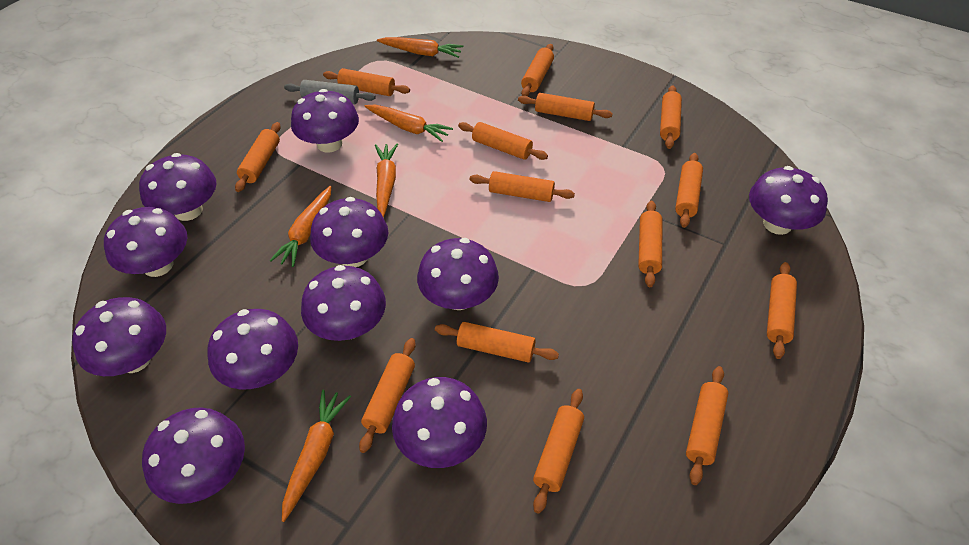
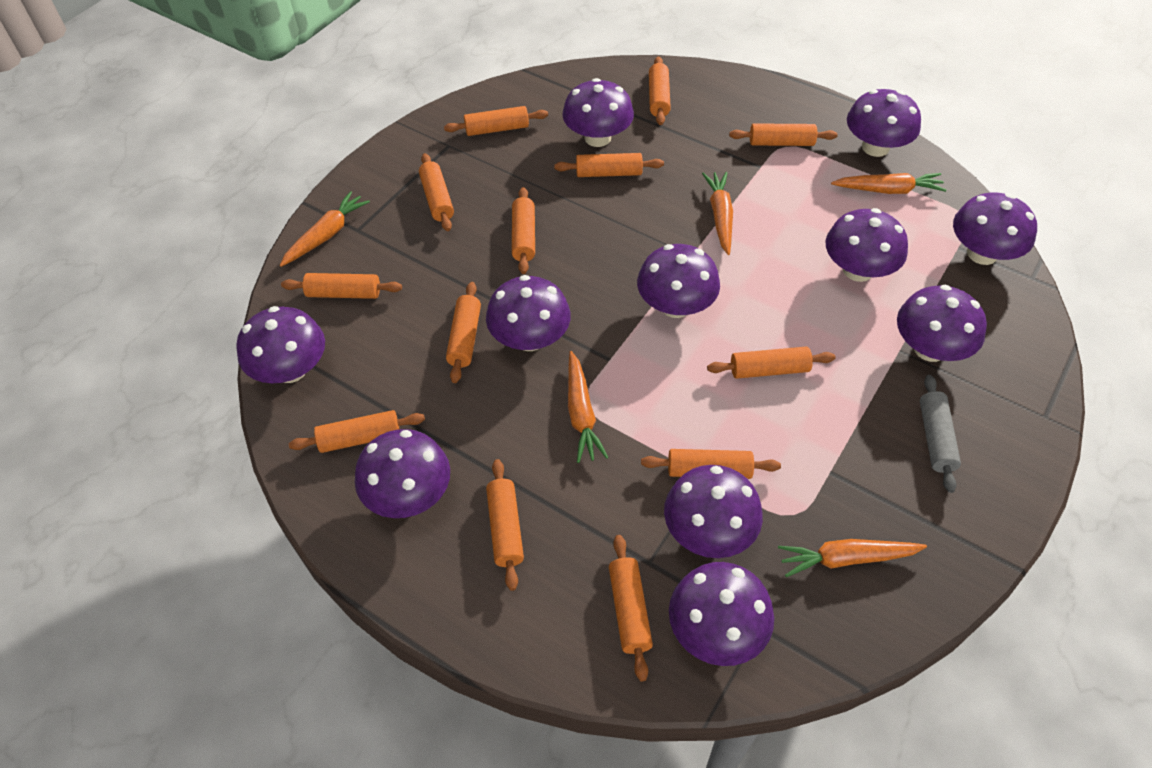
orange rolling pin: [235,122,281,192] [323,68,410,96] [359,338,416,453] [435,322,559,362] [458,122,548,160] [470,171,575,202] [518,93,613,121] [521,44,554,96] [533,389,584,514] [638,201,662,287] [660,85,682,149] [675,153,703,228] [686,366,728,485] [767,262,797,359] = 14 -> [281,273,402,299] [289,410,425,453] [419,153,454,231] [444,106,548,136] [446,282,481,383] [486,459,524,591] [512,187,535,274] [554,153,664,177] [609,535,653,681] [641,449,781,479] [649,56,671,125] [707,347,836,379] [729,123,838,146] = 13

